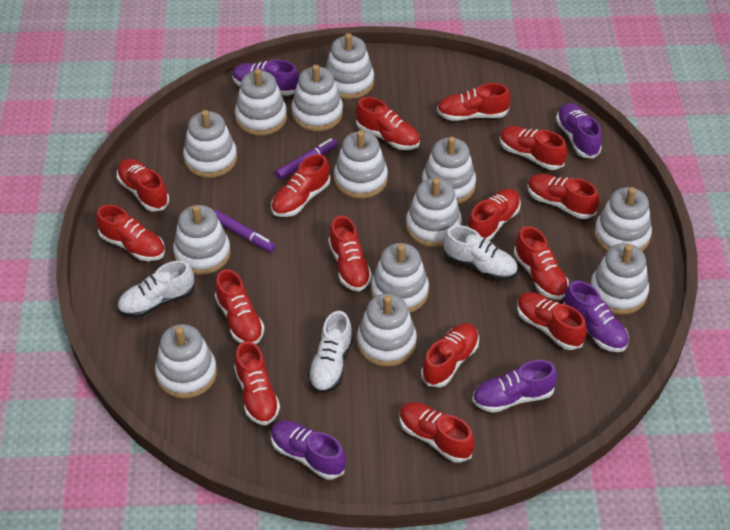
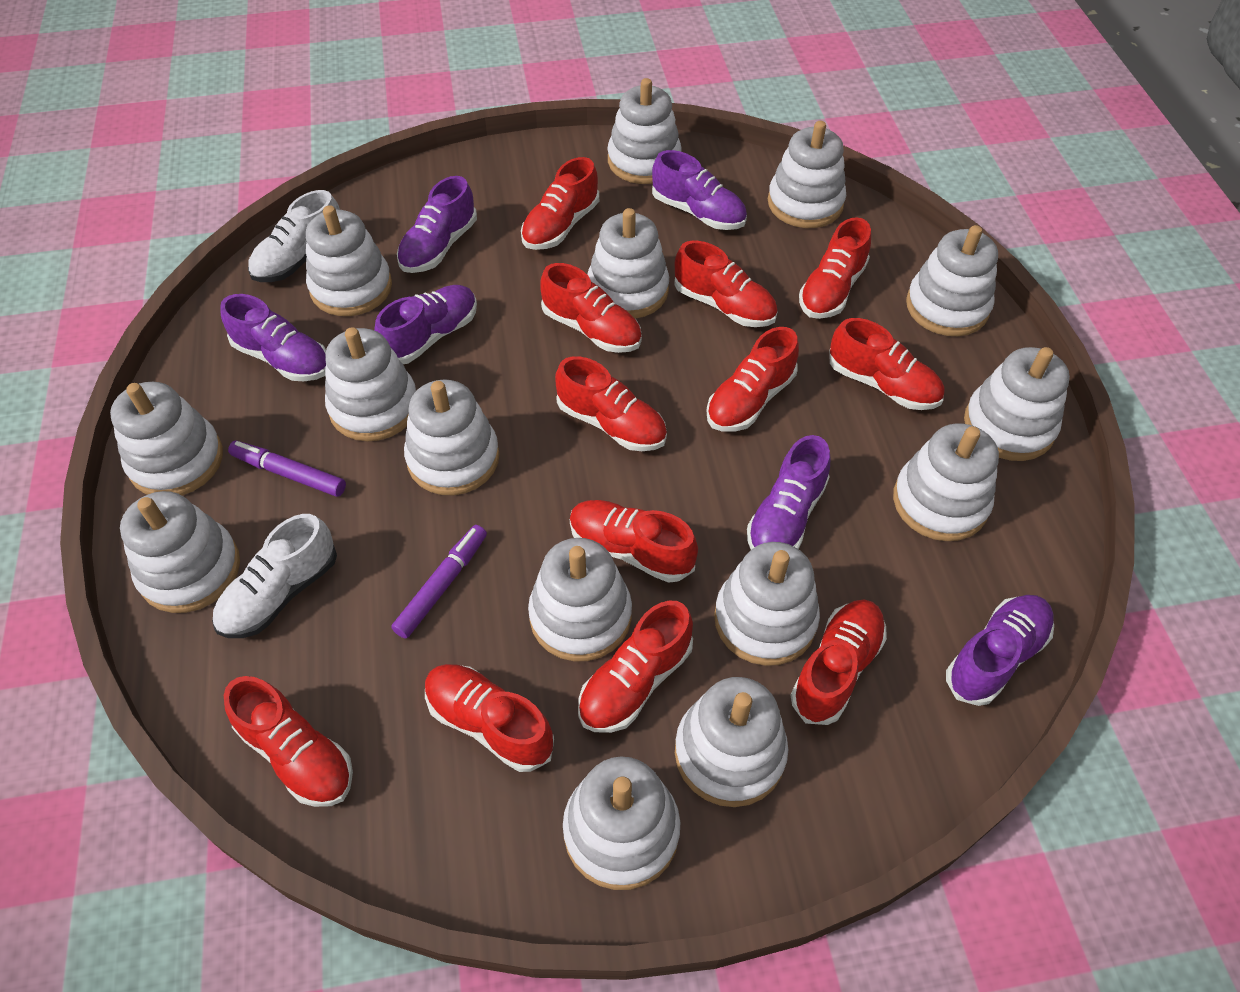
purple shoe: [232,60,299,96] [271,420,346,479] [472,360,557,413] [556,103,602,158] [563,281,629,352] = 5 -> [220,294,326,381] [374,285,477,364] [397,176,477,273] [652,150,747,230] [747,435,831,549] [946,595,1054,706] = 6
red shoe: [96,205,165,261] [117,159,169,212] [215,269,265,344] [234,341,280,425] [271,154,330,217] [328,216,372,291] [356,97,420,150] [400,402,475,463] [421,323,479,387] [437,83,511,121] [467,189,521,241] [499,126,567,170] [514,226,569,299] [517,292,587,350] [527,174,599,219] = 15 -> [223,676,353,807] [425,664,554,772] [521,157,599,250] [540,263,642,353] [555,356,667,451] [570,500,698,583] [578,601,693,733] [674,241,778,327] [706,327,799,432] [791,599,887,725] [799,217,871,319] [830,318,944,410] = 12
white shoe: [117,261,194,318] [308,311,353,393] [443,225,518,280] = 3 -> [212,514,337,638] [248,190,340,282] = 2
white stacking toy: [155,324,217,398] [173,205,231,275] [183,110,237,178] [235,69,287,136] [291,65,343,131] [326,33,374,99] [334,130,388,199] [357,293,417,367] [371,243,429,313] [406,178,462,247] [422,137,476,204] [590,243,649,315] [594,187,652,252] = 13 -> [110,382,223,495] [120,491,240,613] [306,205,392,316] [325,327,416,441] [404,379,499,495] [528,538,632,661] [563,757,680,890] [587,208,669,319] [608,78,682,184] [675,677,788,807] [714,542,820,666] [768,121,846,228] [893,423,999,541] [906,225,998,336] [964,347,1070,461] = 15

